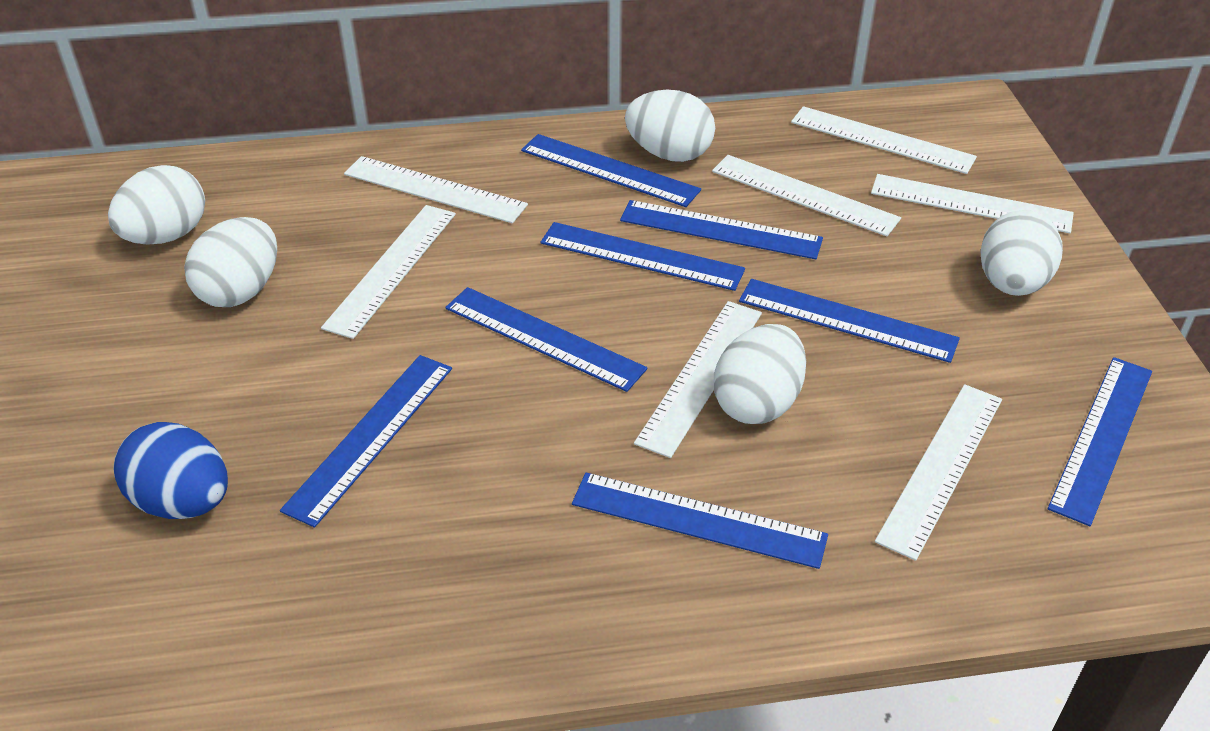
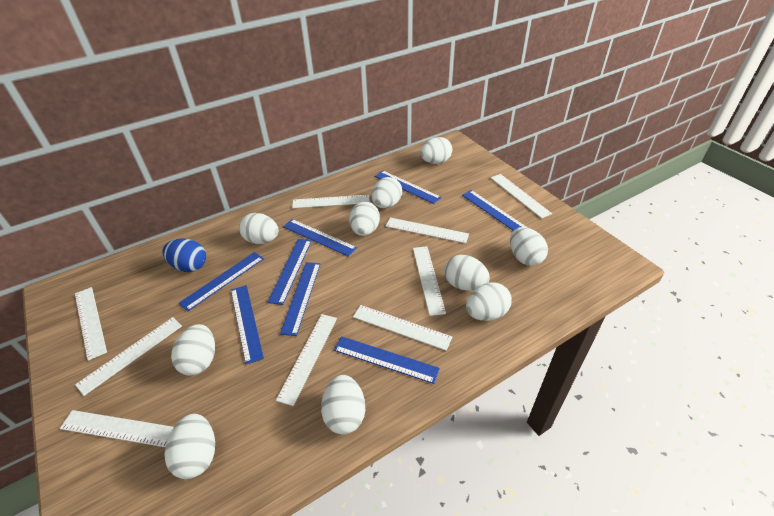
white egg: [108,165,205,244] [184,217,277,307] [625,90,715,162] [714,324,806,424] [980,210,1063,296] = 5 -> [164,414,215,479] [171,324,215,375] [239,213,279,244] [321,375,365,434] [349,202,380,236] [372,177,402,208] [420,137,452,164] [444,255,490,291] [466,282,512,321] [510,227,548,266] = 10
white ruler: [321,205,456,339] [344,156,528,223] [634,301,762,458] [712,155,901,237] [791,106,977,174] [871,174,1074,233] [875,384,1002,561] = 7 -> [60,410,174,447] [75,287,107,361] [75,317,182,396] [276,314,337,406] [292,195,370,208] [353,305,452,351] [385,218,469,243] [413,246,446,316] [491,174,552,219] = 9

